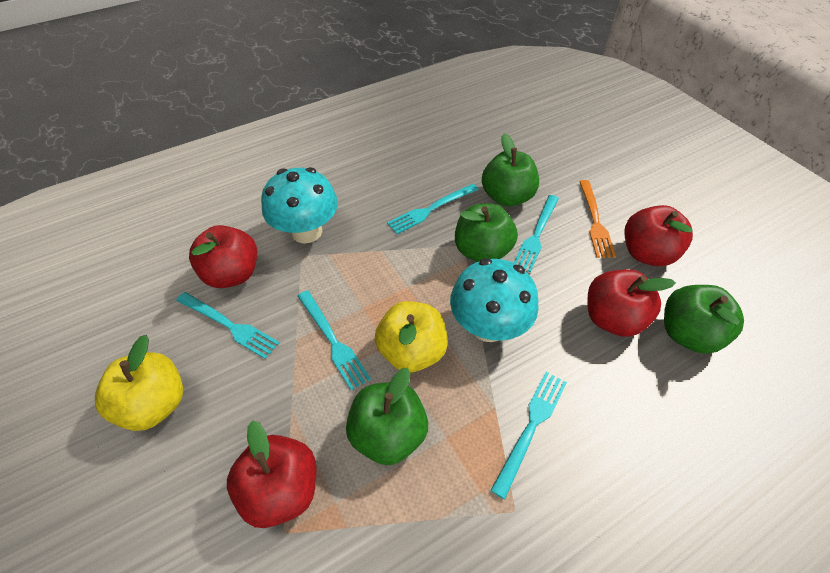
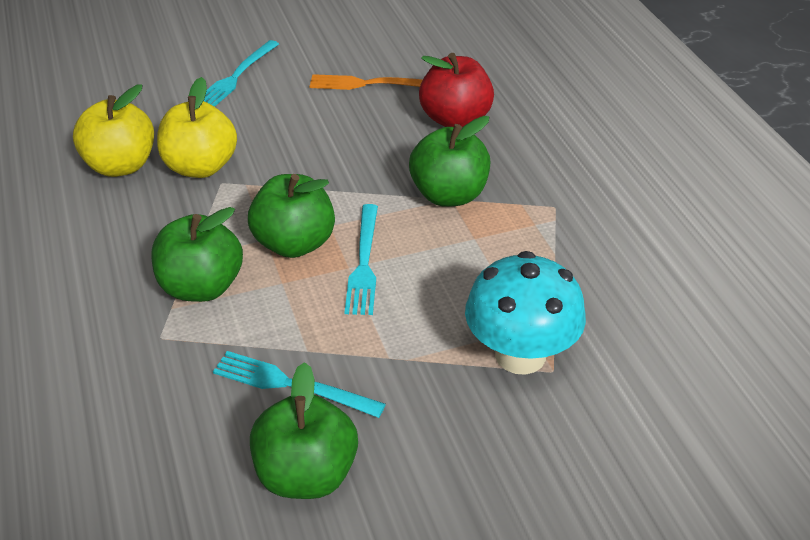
red apple: [189,225,257,288] [227,420,317,528] [587,269,676,337] [625,205,693,266] = 4 -> [419,53,494,127] = 1
turquoise fork: [176,292,279,359] [298,290,371,391] [387,184,479,234] [490,372,567,499] [514,195,559,272] = 5 -> [204,40,279,107] [213,351,386,418] [344,204,378,315] = 3
turquoise mushroom: [261,167,338,243] [450,258,538,342] = 2 -> [465,251,586,375] = 1

